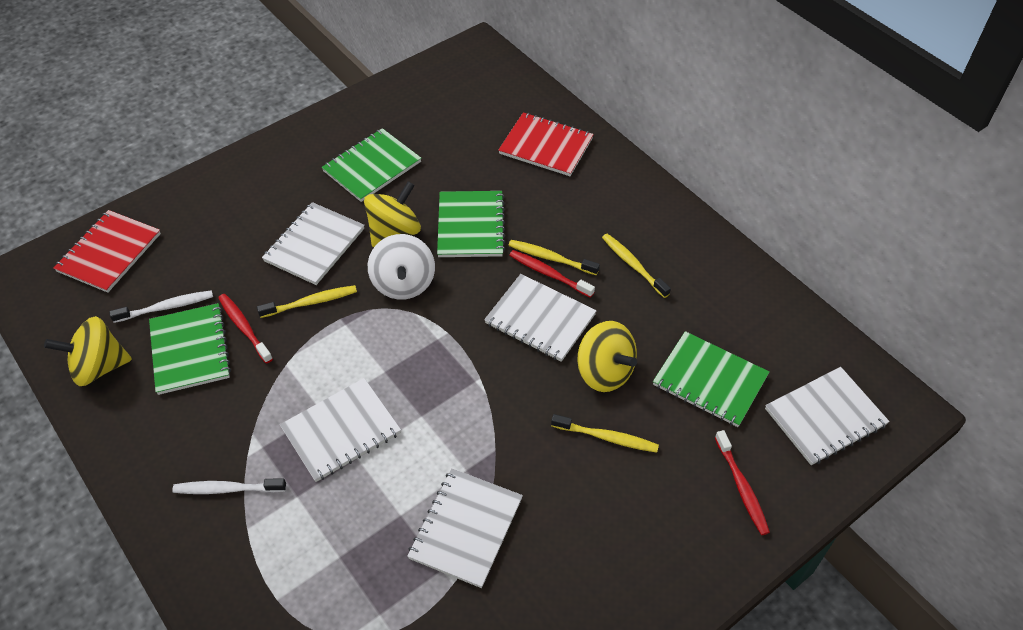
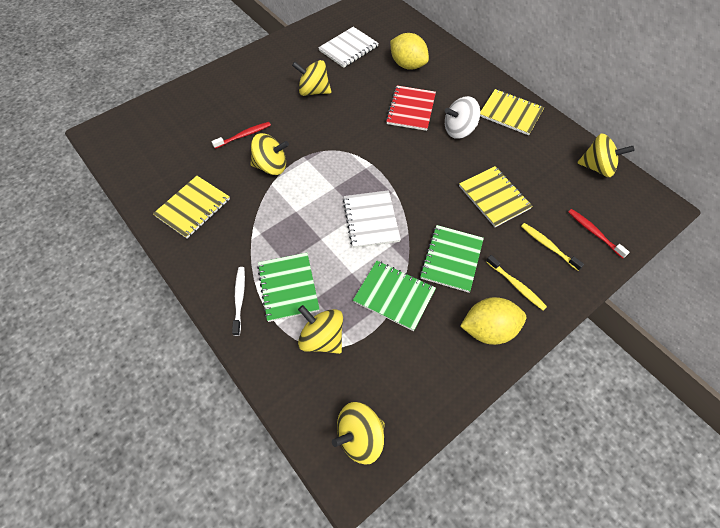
green notebook: [149,303,231,395] [322,128,421,202] [437,191,505,257] [653,331,769,427] = 4 -> [257,253,320,322] [353,261,436,331] [420,225,484,293] = 3
red notebook: [54,210,161,293] [498,112,594,176] = 2 -> [386,86,436,131] = 1
red toothbrush: [218,294,273,364] [509,250,595,298] [715,430,770,535] = 3 -> [211,122,271,149] [568,209,630,258] = 2
white notebook: [262,202,364,285] [280,378,401,482] [407,468,523,588] [484,274,597,362] [765,367,890,465] = 5 -> [318,27,379,68] [343,190,401,248] = 2
white toothbrush: [109,290,213,323] [172,478,286,494] = 2 -> [232,267,245,336] = 1
yellow lemon: none = 0 -> [390,33,429,70] [460,297,526,345] = 2
yellow notebook: none = 0 -> [153,176,230,238] [459,166,533,227] [480,89,544,135] = 3
yellow spinning top: [44,316,132,386] [364,181,421,247] [577,321,637,392] = 3 -> [250,133,289,175] [292,60,331,96] [298,305,343,354] [332,402,385,465] [577,134,634,177] = 5
yellow toothbrush: [257,285,357,318] [508,240,600,275] [551,414,659,453] [602,234,671,298] = 4 -> [486,255,547,311] [521,223,584,271] = 2

